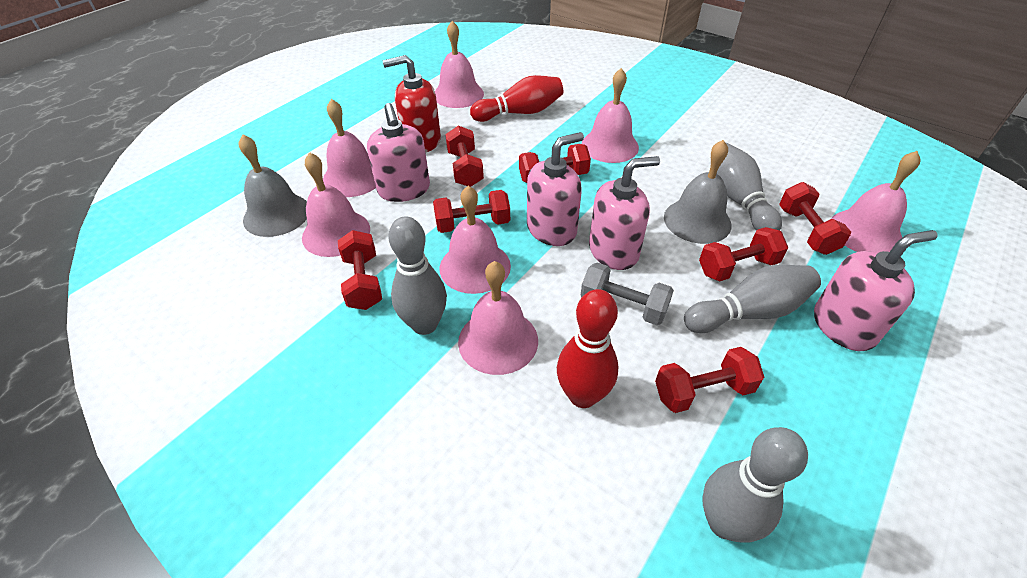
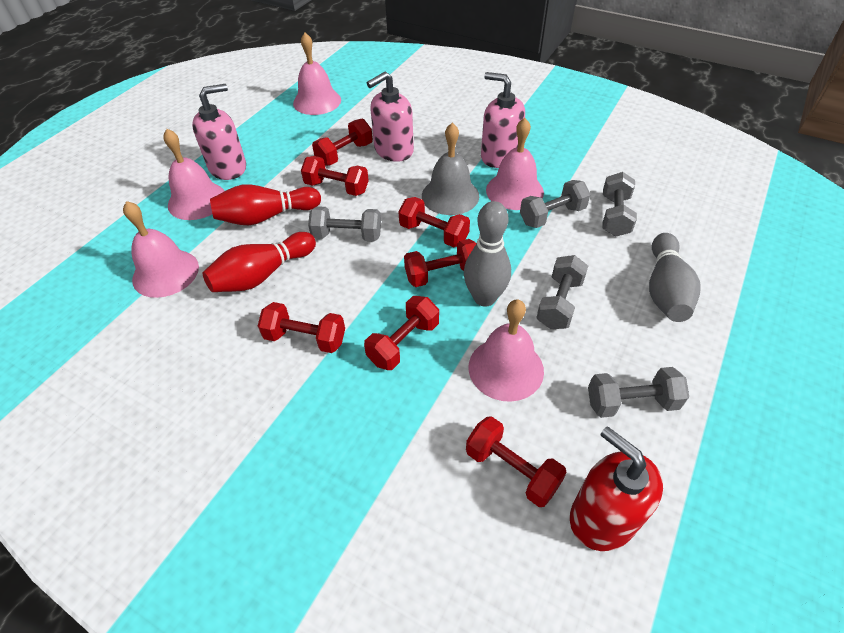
grey bell: [239,134,307,237] [664,140,731,244] = 2 -> [422,123,479,215] = 1
grey bowling pin: [388,217,447,335] [684,265,821,333] [703,427,808,543] [716,143,782,230] = 4 -> [464,201,511,307] [649,233,701,322] = 2
grey dumbbell: [580,263,674,325] = 1 -> [308,206,381,242] [520,180,591,228] [536,255,588,329] [588,367,689,418] [603,172,637,237] = 5
pink bell: [302,152,370,257] [323,99,376,197] [435,21,484,108] [439,186,511,294] [458,261,538,375] [582,68,639,163] [831,151,921,253] = 7 -> [123,201,199,298] [163,129,225,220] [293,33,341,115] [468,299,544,402] [486,118,544,210] = 5
pink soap dispenser: [367,103,430,202] [527,132,584,246] [589,156,660,270] [814,230,938,351] = 4 -> [192,84,246,180] [367,72,414,162] [481,72,525,168] = 3

